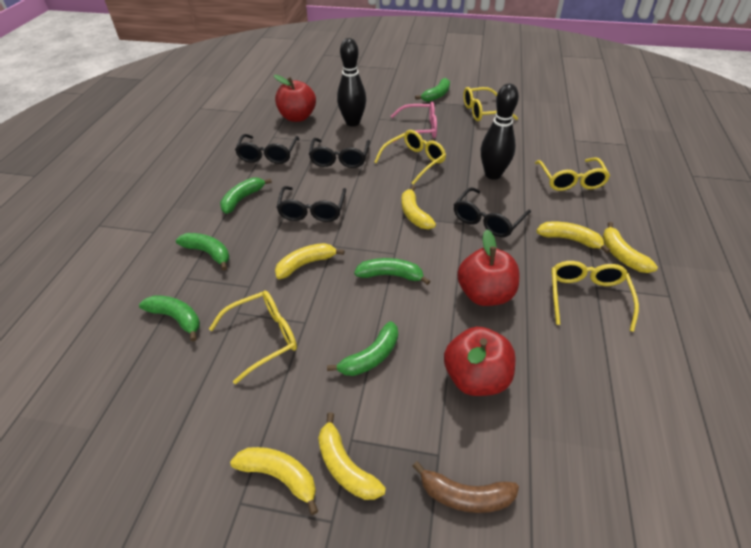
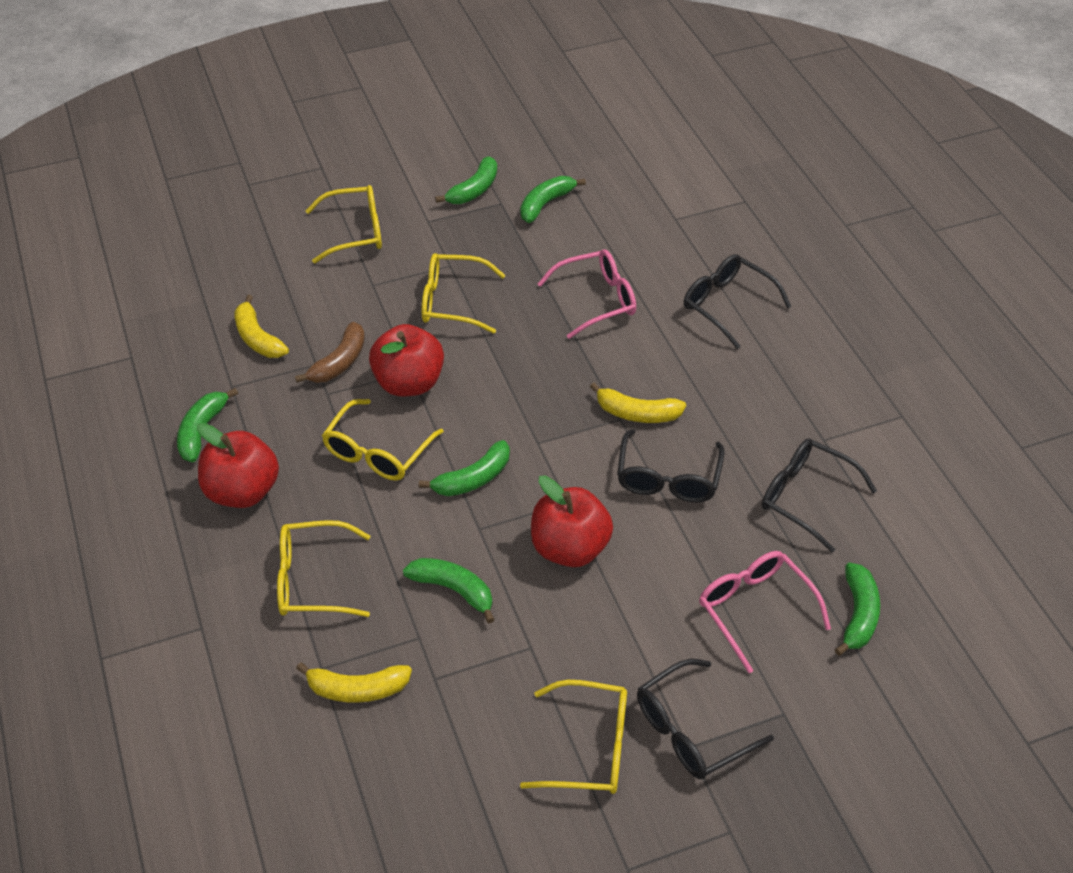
black bowling pin: [337,38,366,127] [481,84,519,180] = 2 -> none = 0
pink glasses: [391,102,437,143] = 1 -> [538,249,636,339] [699,551,831,673] = 2
yellow banana: [230,447,318,515] [275,243,344,279] [318,413,386,500] [401,185,436,229] [537,221,610,254] [602,222,658,273] = 6 -> [234,295,289,358] [296,662,412,703] [590,382,686,423] = 3

